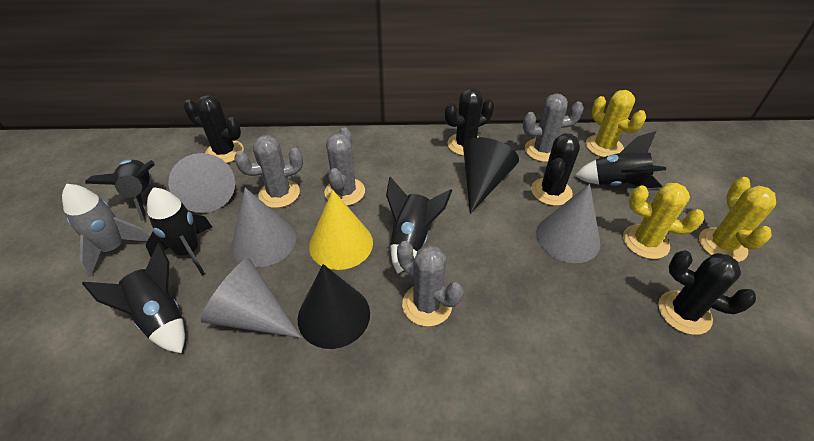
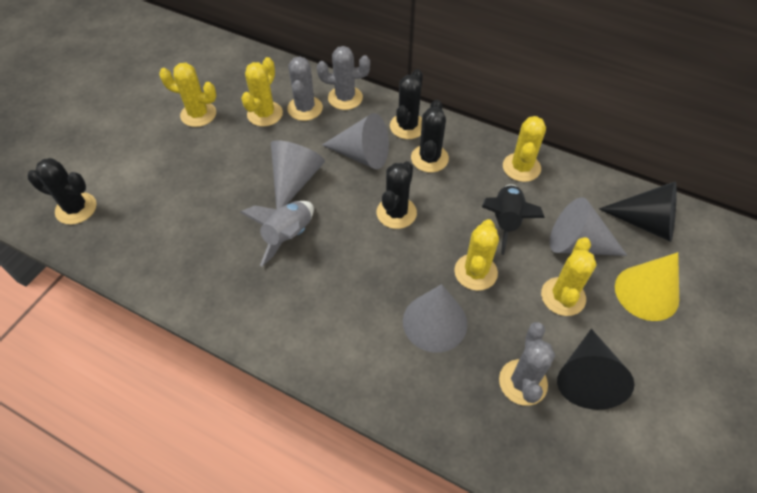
black rocket: [82,243,185,353] [85,160,155,221] [146,187,212,276] [386,177,452,274] [575,131,666,188] = 5 -> [482,184,545,255] = 1
grey cactus: [234,135,303,208] [324,128,365,206] [397,241,463,326] [523,94,584,162] = 4 -> [287,56,323,121] [317,46,370,110] [499,322,555,406] = 3
yellow cactus: [586,90,646,157] [623,183,704,259] [699,177,776,262] = 3 -> [159,62,217,127] [241,57,283,126] [454,219,499,291] [503,116,546,182] [541,237,597,316] = 5

